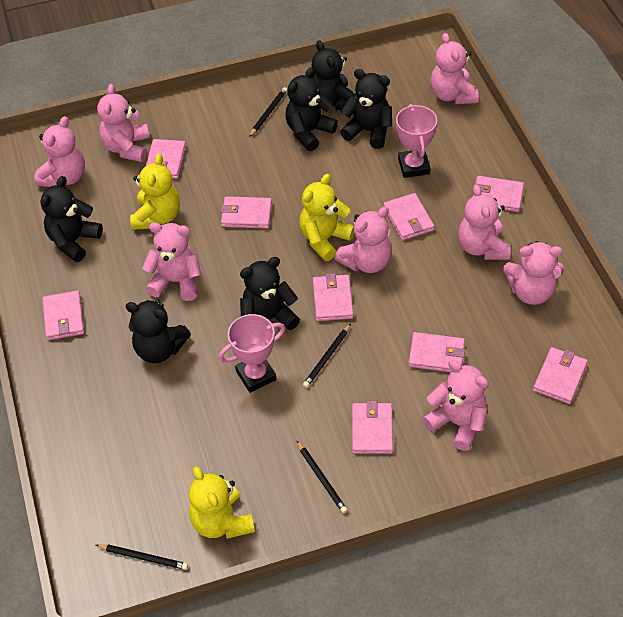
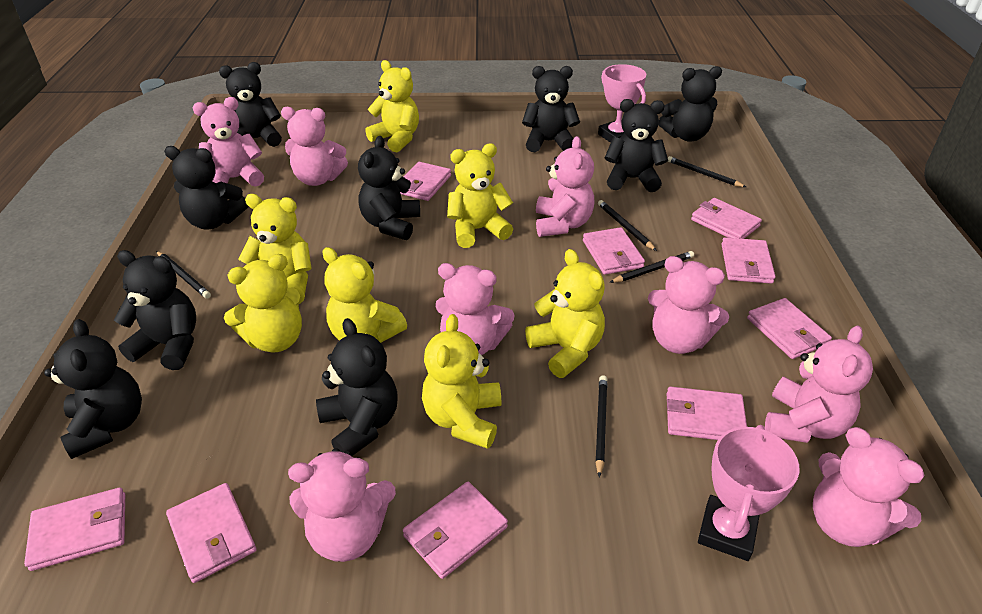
black pencil: [96,544,188,570] [249,87,287,137] [296,440,348,514] [303,324,351,388] = 4 -> [156,251,211,298] [595,375,608,478] [598,200,657,251] [609,251,694,283] [668,156,746,187] = 5
black teddy bear: [40,176,103,262] [126,299,191,363] [240,257,300,330] [285,67,338,151] [312,40,358,111] [340,69,392,149] = 6 -> [44,319,142,459] [114,250,196,370] [164,146,248,229] [219,62,282,147] [316,318,397,456] [358,136,420,240] [522,66,580,152] [605,99,668,192] [659,66,722,142] = 9
yellow teddy bear: [130,154,180,230] [189,466,255,539] [299,174,354,261] = 3 -> [224,254,305,353] [238,194,312,294] [322,247,407,343] [365,60,419,152] [422,314,502,449] [447,143,513,248] [525,249,605,378] = 7

